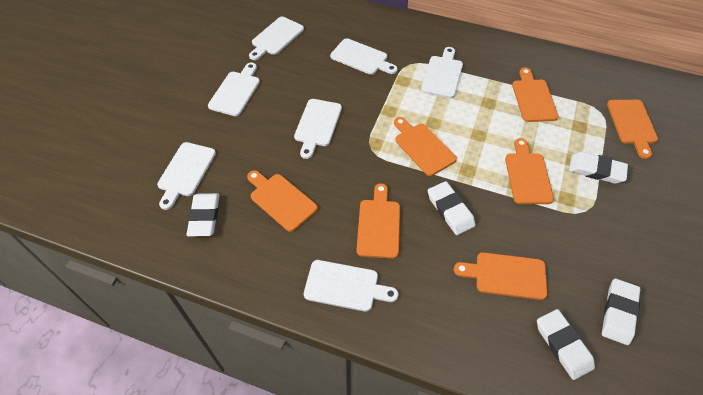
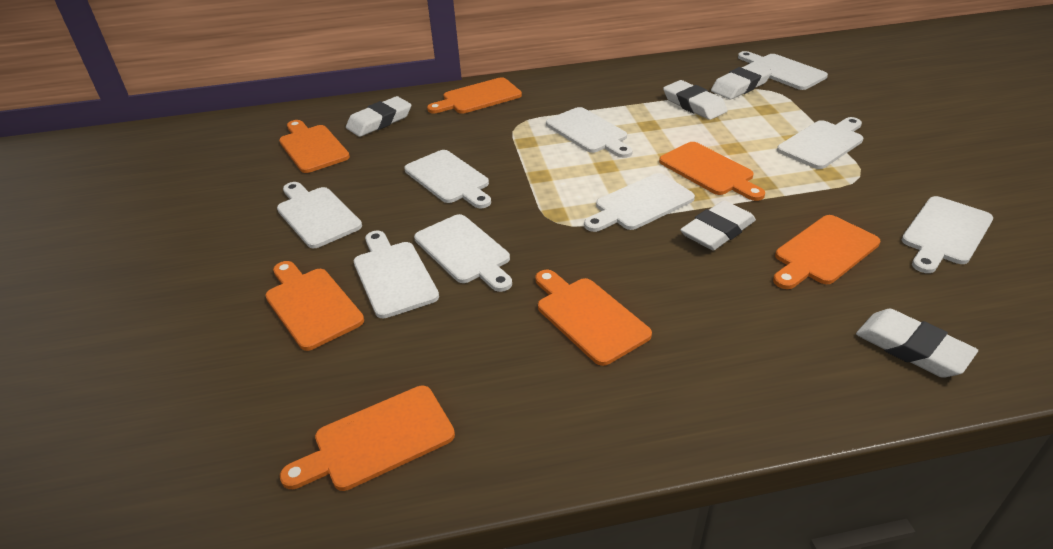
white cutting board: [157,142,216,210] [208,63,260,116] [249,17,304,60] [294,99,342,159] [304,260,398,312] [330,38,398,75] [421,47,463,98] = 7 -> [277,182,362,248] [354,231,439,318] [404,150,491,209] [414,214,512,292] [546,107,633,158] [584,173,695,232] [738,51,828,90] [777,117,864,169] [902,196,993,273] = 9

